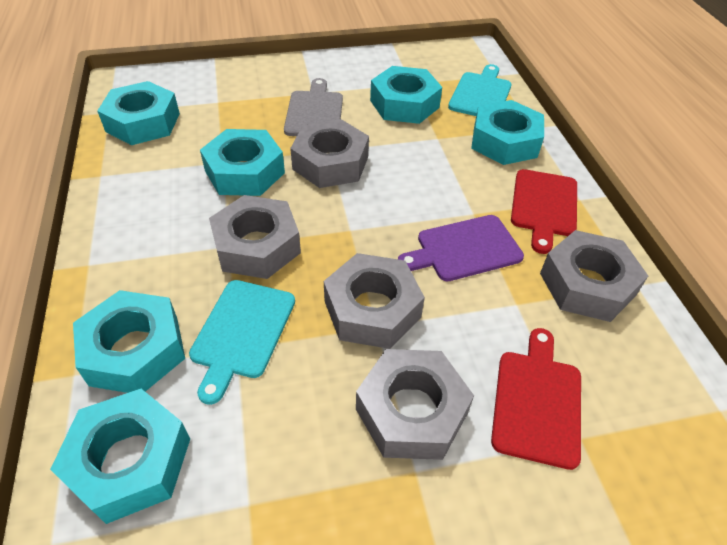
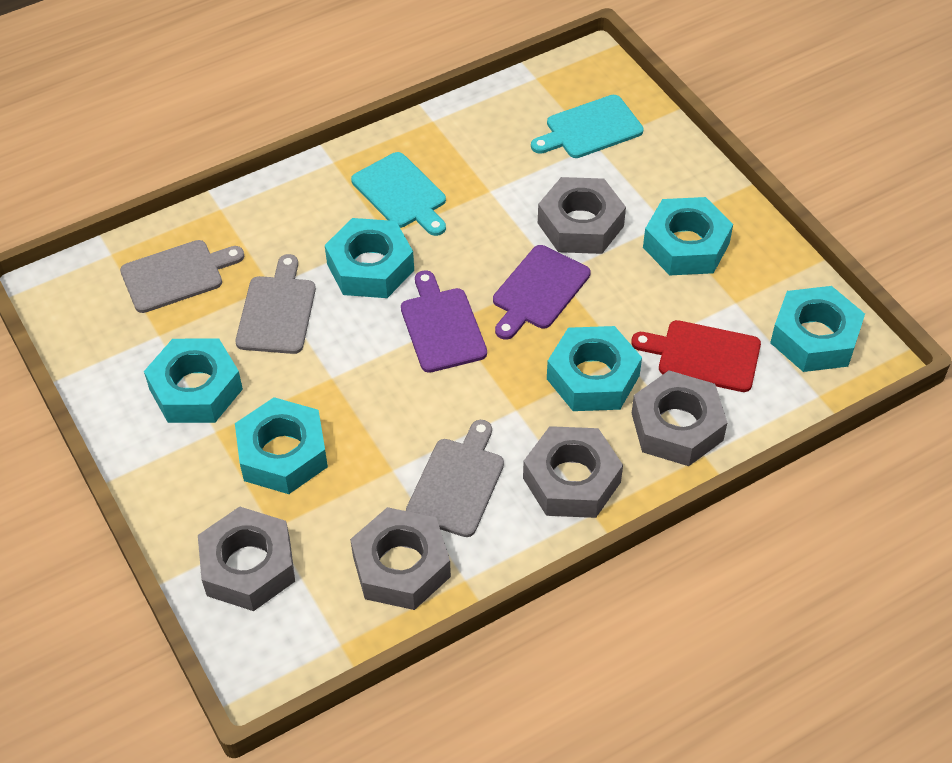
grey cutting board: [284,78,343,136] = 1 -> [120,240,244,313] [236,254,316,354] [406,420,504,537] = 3
purple cutting board: [398,215,524,281] = 1 -> [401,270,487,373] [493,245,591,340] = 2
red cutting board: [491,328,581,470] [511,169,577,254] = 2 -> [631,320,761,392] = 1

